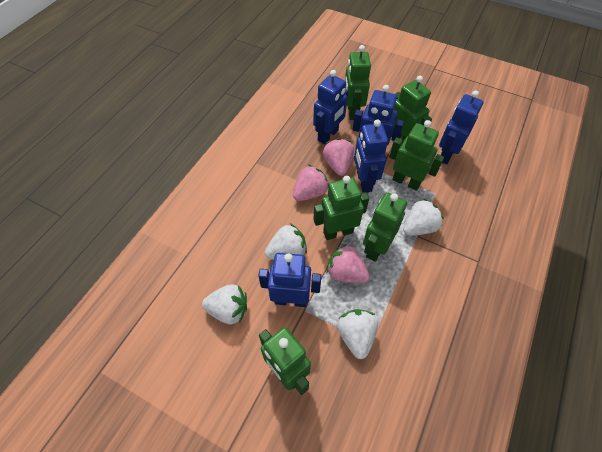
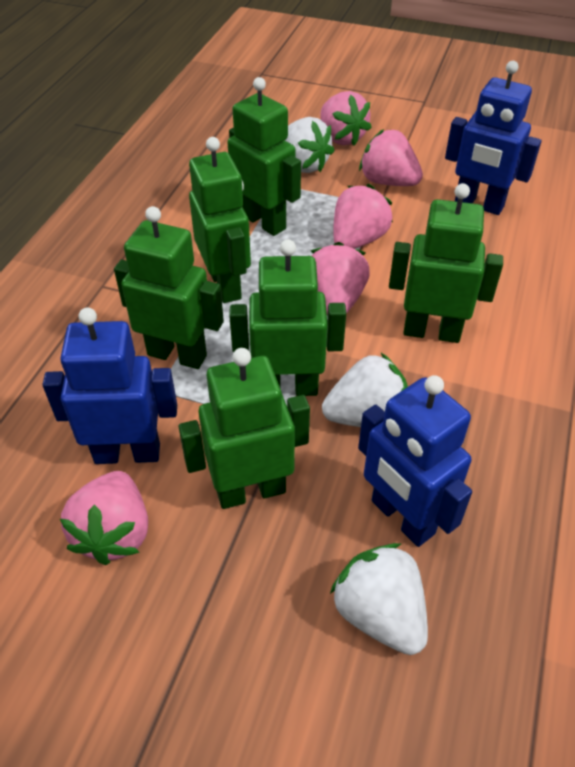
blue robot: [259,253,321,307] [313,70,348,144] [352,85,404,145] [354,119,388,193] [439,90,484,165] = 5 -> [42,308,177,464] [358,375,472,547] [445,61,541,215] = 3
pink strawberry: [293,165,329,201] [323,138,354,176] [326,244,370,283] = 3 -> [60,471,148,565] [311,242,370,316] [320,91,372,146] [333,184,393,249] [359,129,423,186] = 5
white strawberry: [202,284,247,325] [265,223,307,260] [337,309,378,359] [403,198,444,236] = 4 -> [285,117,334,173] [322,353,408,427] [330,543,428,655] = 3

